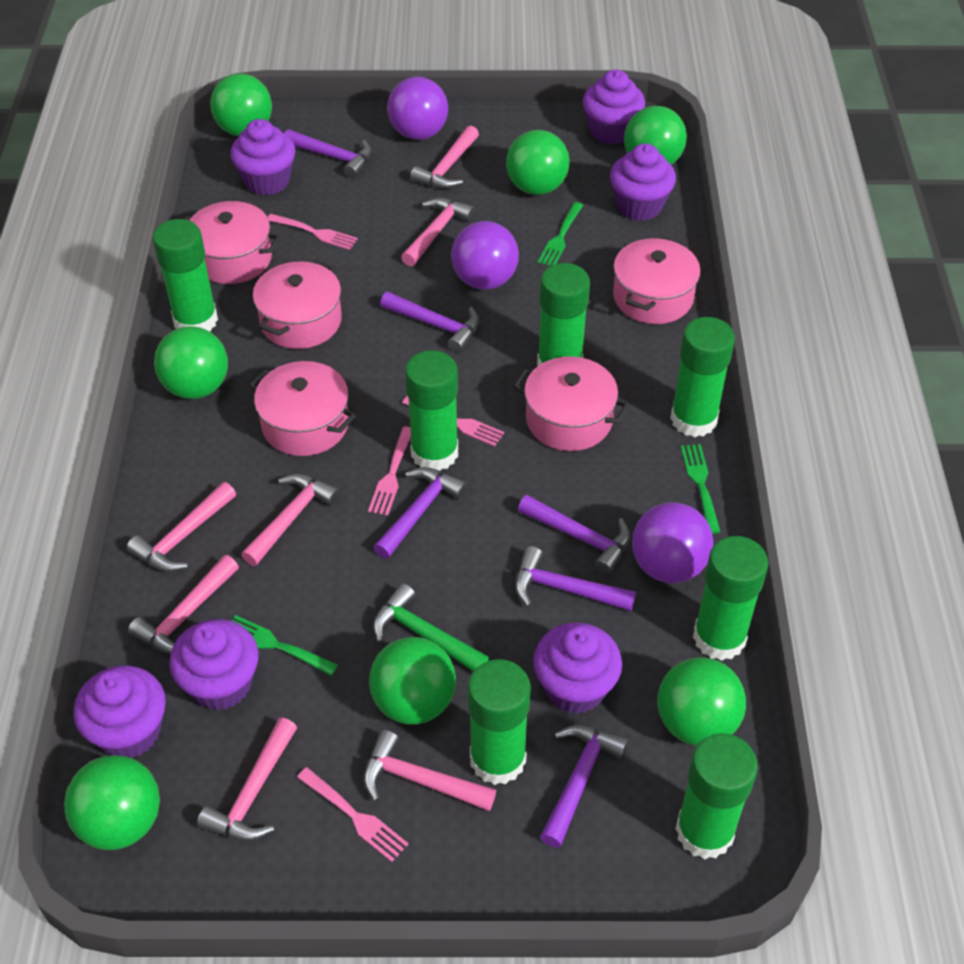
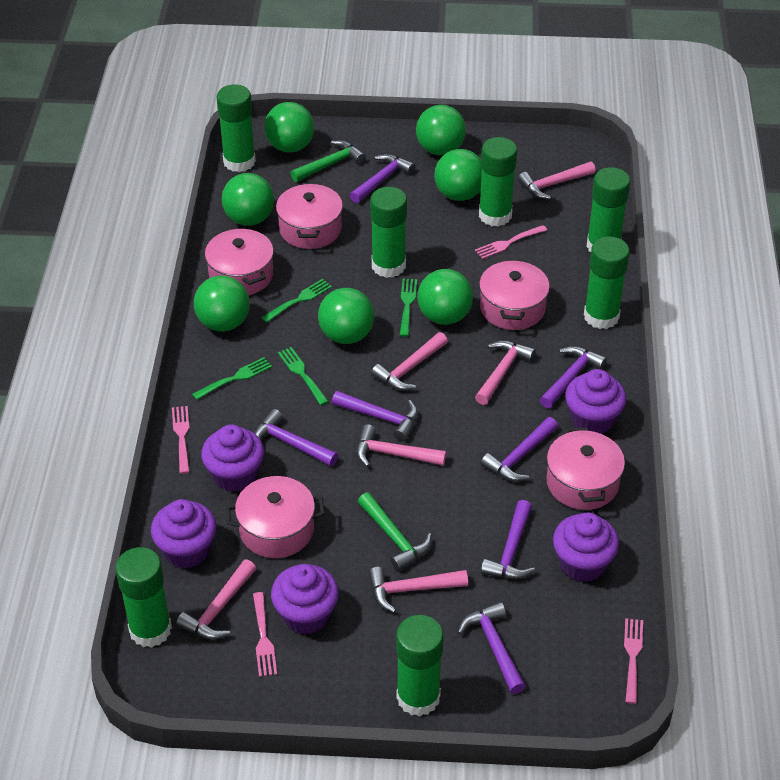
green fork: [231,615,338,676] [538,202,583,266] [681,444,720,534] = 3 -> [192,357,272,400] [262,279,332,323] [278,347,329,405] [400,279,417,337] = 4
green hammer: [373,583,489,672] = 1 -> [291,140,366,182] [358,493,431,571] = 2
pink hammer: [127,482,236,572] [128,555,239,654] [197,718,297,841] [241,474,340,566] [363,730,496,811] [401,198,475,266] [410,125,479,189] = 7 -> [176,559,256,639] [356,424,446,467] [368,567,468,613] [371,332,448,391] [475,340,536,405] [518,162,596,199] = 6
purple ball: [387,77,448,140] [451,221,519,290] [632,502,713,583] = 3 -> none = 0
purple cupcake: [73,666,166,758] [169,619,259,710] [230,119,296,195] [533,622,622,714] [583,70,645,144] [610,143,676,221] = 6 -> [151,499,217,568] [201,424,264,492] [271,564,339,635] [553,512,619,582] [565,369,626,434] = 5
purple hammer: [285,130,372,178] [373,467,468,559] [380,292,479,353] [515,546,636,611] [518,495,631,575] [540,725,629,848] = 6 -> [254,409,338,466] [332,391,418,441] [350,154,415,203] [457,602,526,694] [481,417,558,481] [481,500,535,579] [540,346,607,409] = 7

